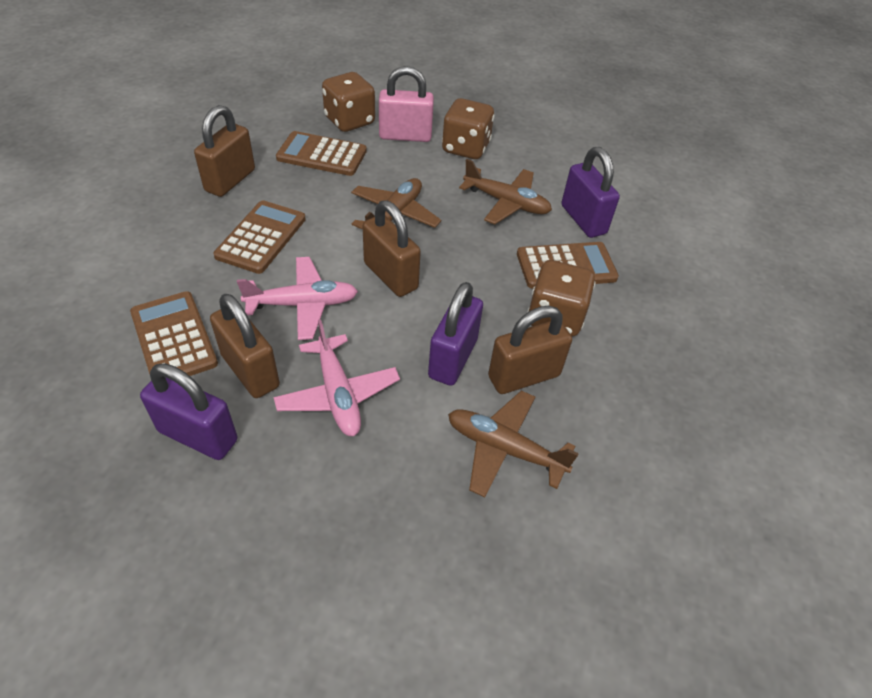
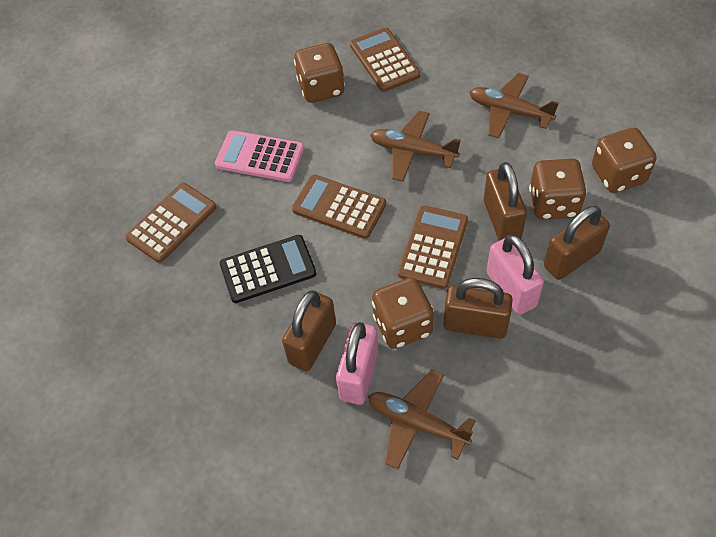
black calculator: none = 0 -> [220,235,316,303] = 1
brown dice: [322,72,375,132] [442,98,495,159] [527,260,595,337] = 3 -> [294,43,345,103] [372,277,434,349] [529,159,587,220] [592,128,657,193] = 4
pink calculator: none = 0 -> [215,130,304,182] = 1
pink padlock: [379,66,434,142] = 1 -> [336,322,378,405] [487,234,544,315] = 2
pink plane: [237,257,358,340] [273,319,400,436] = 2 -> none = 0
purple padlock: [140,363,238,460] [428,282,483,386] [561,147,620,238] = 3 -> none = 0

